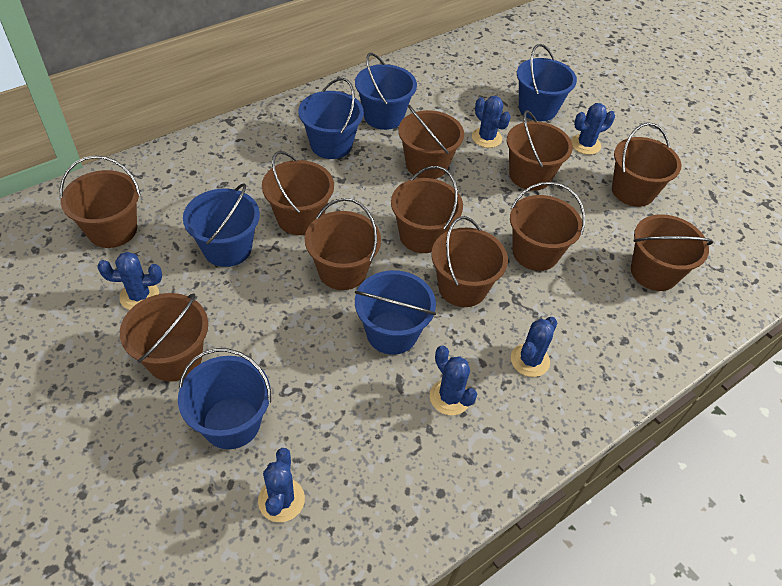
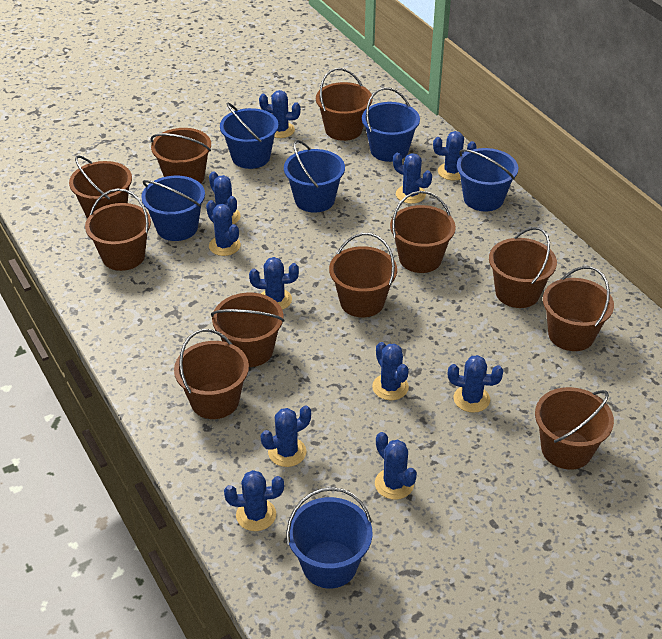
blue cactus: [97,252,162,310] [258,448,305,522] [430,345,477,415] [472,96,511,148] [511,317,558,377] [571,103,615,155] = 6 -> [206,200,241,256] [209,171,241,225] [224,470,284,531] [249,257,299,310] [259,90,301,138] [261,405,311,467] [372,342,409,400] [375,432,417,500] [393,152,432,204] [433,131,477,181] [448,355,503,413] = 11

